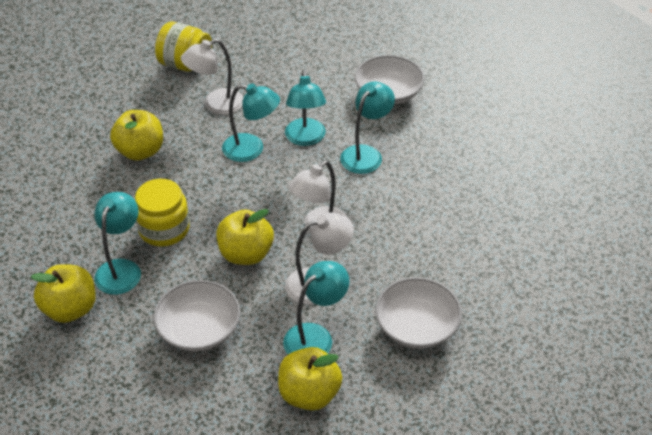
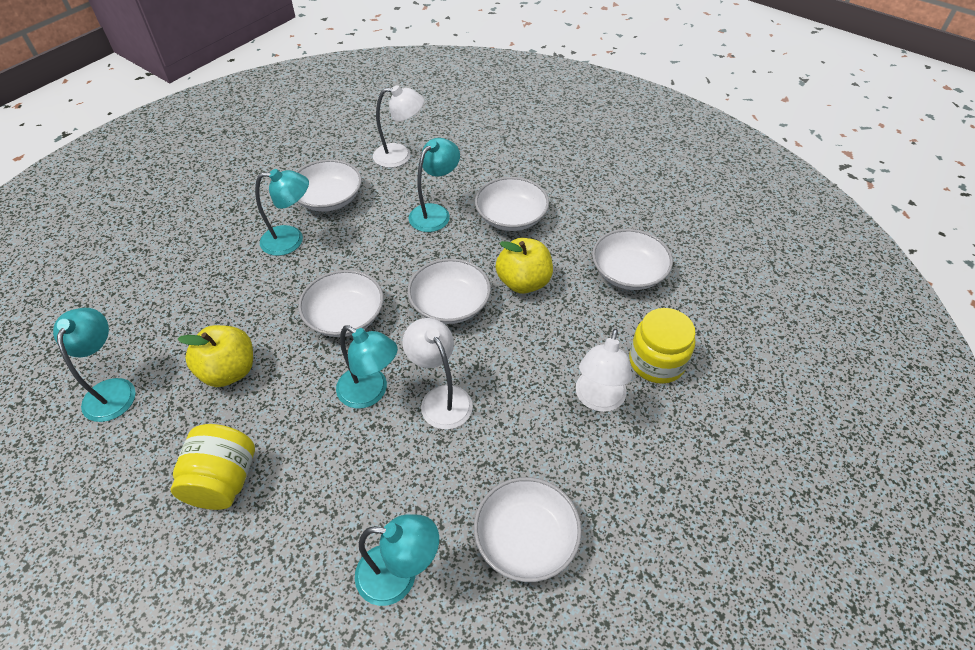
white bowl: [154,280,240,351] [355,55,425,105] [375,277,462,349] = 3 -> [296,159,362,212] [298,270,384,337] [408,259,491,324] [474,477,582,582] [475,177,549,231] [592,229,673,290] = 6
yellow apple: [31,264,96,323] [110,110,163,161] [216,209,274,265] [278,347,342,411] = 4 -> [178,325,253,387] [496,238,553,294] = 2

